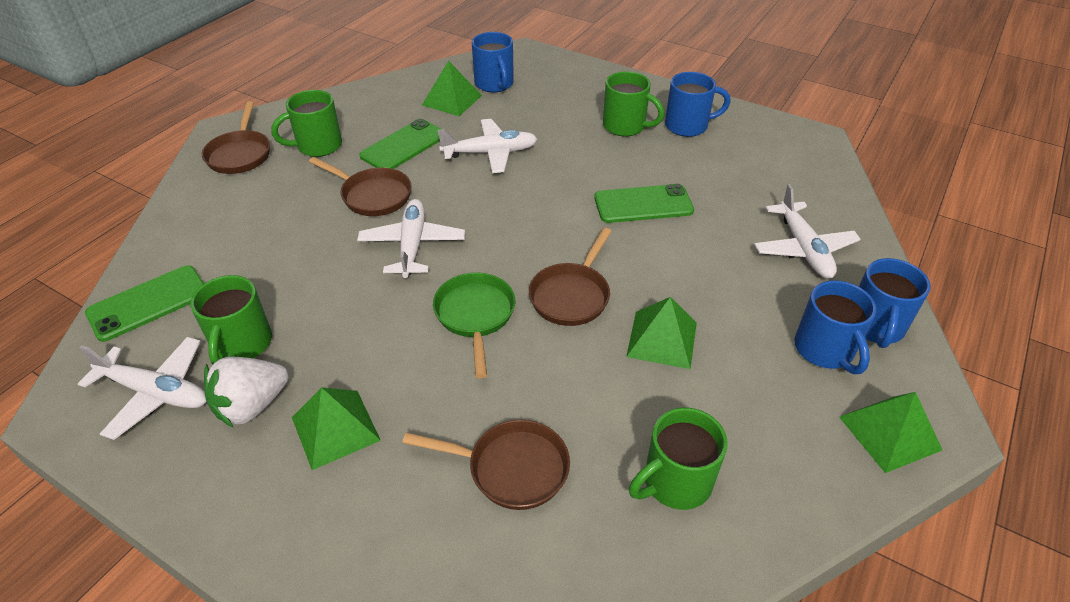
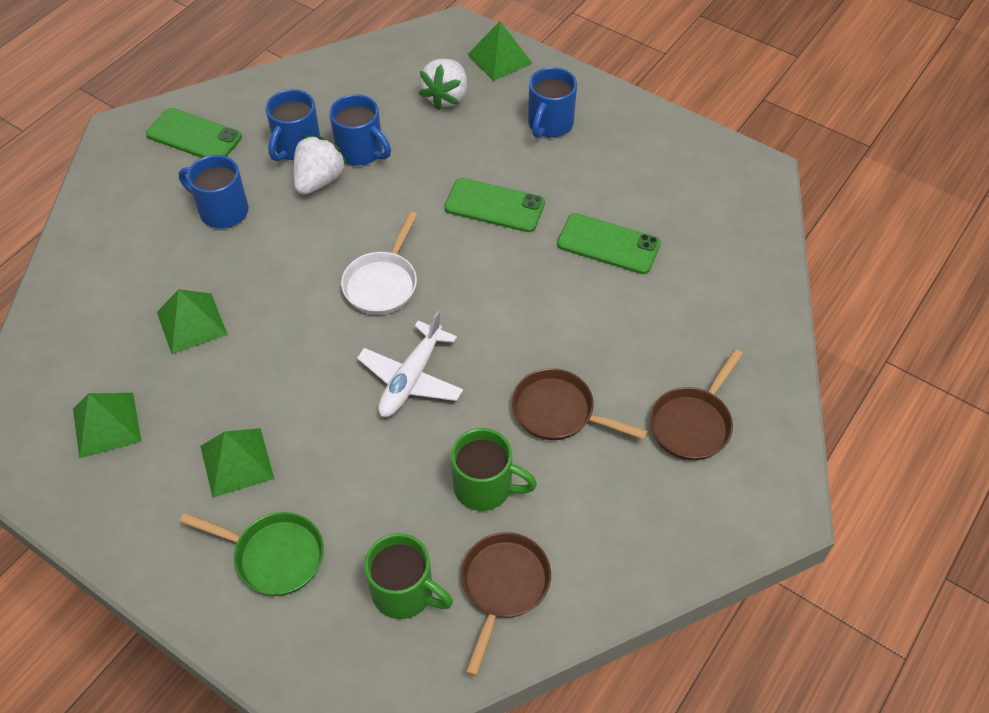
brown pan: [202,101,270,174] [309,157,412,216] [402,420,570,510] [529,228,612,326] = 4 -> [461,532,551,676] [512,368,648,440] [650,349,743,461] = 3
green mug: [190,275,272,365] [271,90,342,157] [603,71,665,136] [629,408,728,510] = 4 -> [364,533,453,619] [451,428,537,511] = 2
white pan: none = 0 -> [341,212,417,315] = 1
white plane: [78,337,207,440] [357,199,465,278] [438,119,538,173] [754,184,861,279] = 4 -> [357,311,463,417] = 1
white strawberry: [204,357,289,428] = 1 -> [293,136,347,195] [419,59,467,110] = 2

